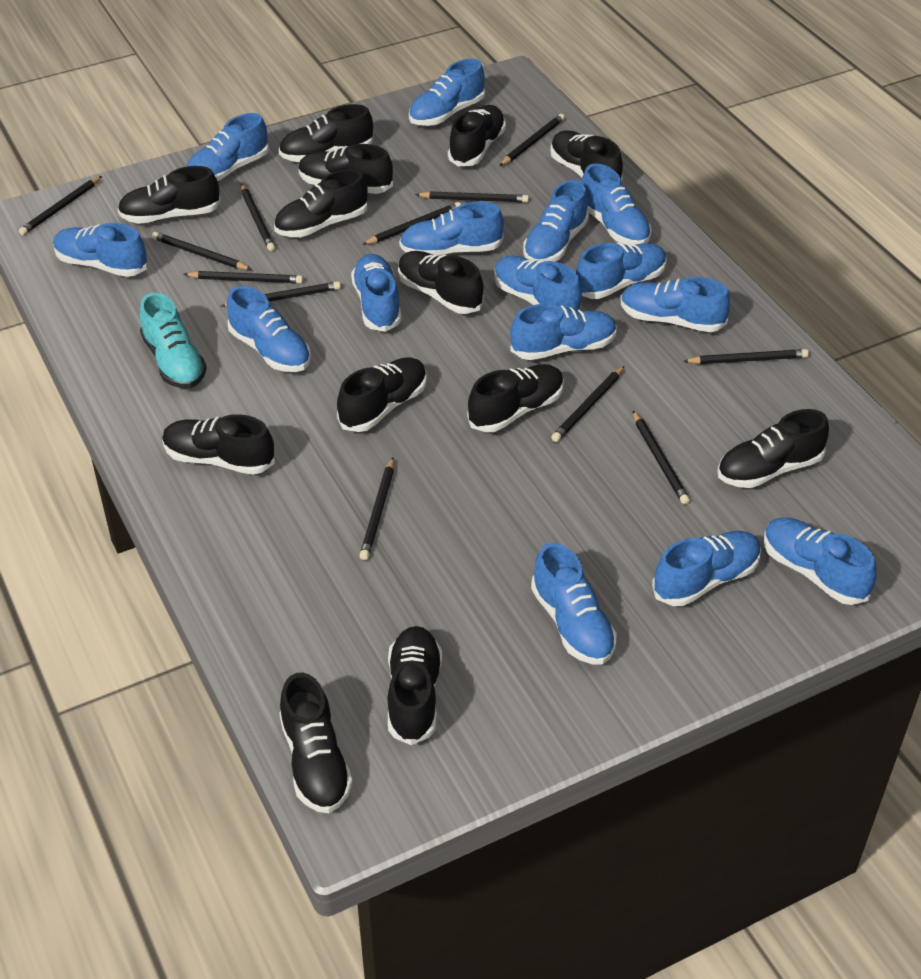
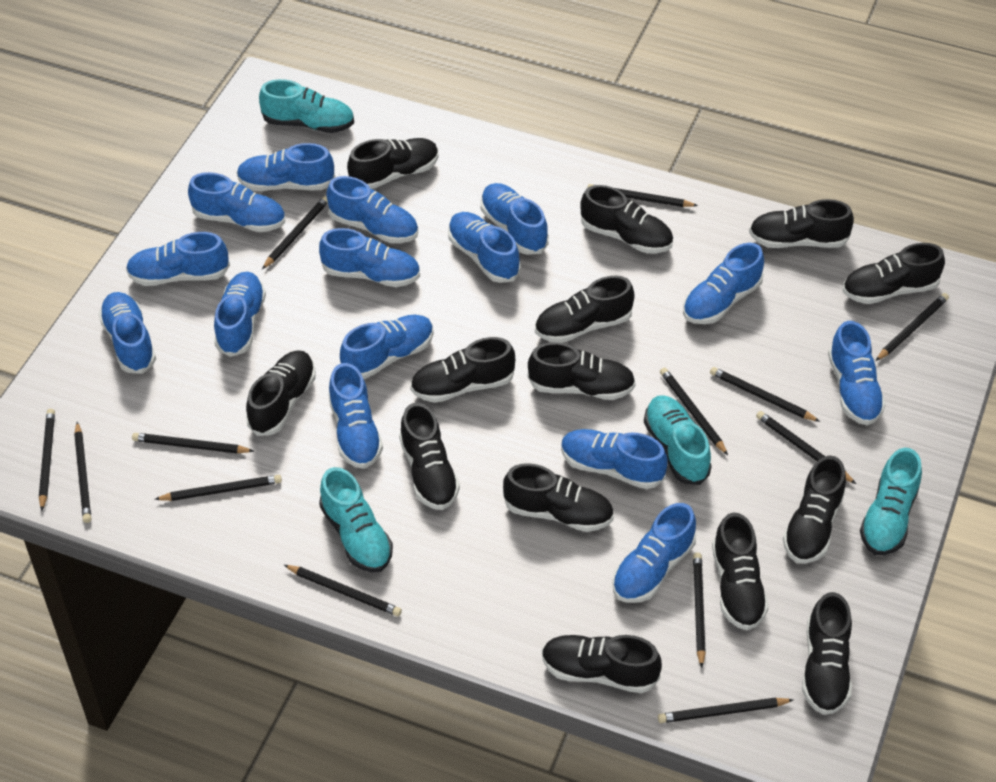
black pencil: [19,176,102,235] [152,232,252,270] [183,271,303,283] [221,281,341,307] [241,183,275,251] [360,457,394,560] [362,202,461,245] [415,191,529,203] [499,114,565,166] [551,366,624,442] [633,411,690,505] [684,349,809,364] = 12 -> [39,409,55,511] [74,422,91,523] [132,433,254,454] [154,475,282,501] [262,196,328,269] [284,565,402,616] [587,184,698,207] [658,697,793,723] [660,367,728,455] [693,552,706,668] [710,367,820,422] [756,411,856,484] [876,293,949,361] = 13
black shoe: [118,166,221,224] [162,414,275,475] [274,169,368,237] [279,104,373,162] [279,673,353,813] [299,144,393,194] [337,357,427,432] [388,626,442,745] [398,251,484,314] [448,105,506,166] [467,364,564,432] [550,130,623,182] [717,409,829,488] = 13 -> [246,350,315,436] [347,138,439,189] [399,403,460,510] [410,337,515,403] [503,463,614,532] [527,342,636,400] [535,276,635,343] [542,635,662,693] [580,185,673,253] [712,512,769,630] [749,199,854,248] [783,456,846,564] [802,592,852,715] [842,243,945,304] = 14
turquoise shoe: [140,293,207,388] = 1 -> [259,79,354,133] [319,467,393,572] [644,395,712,485] [860,448,922,555] = 4

